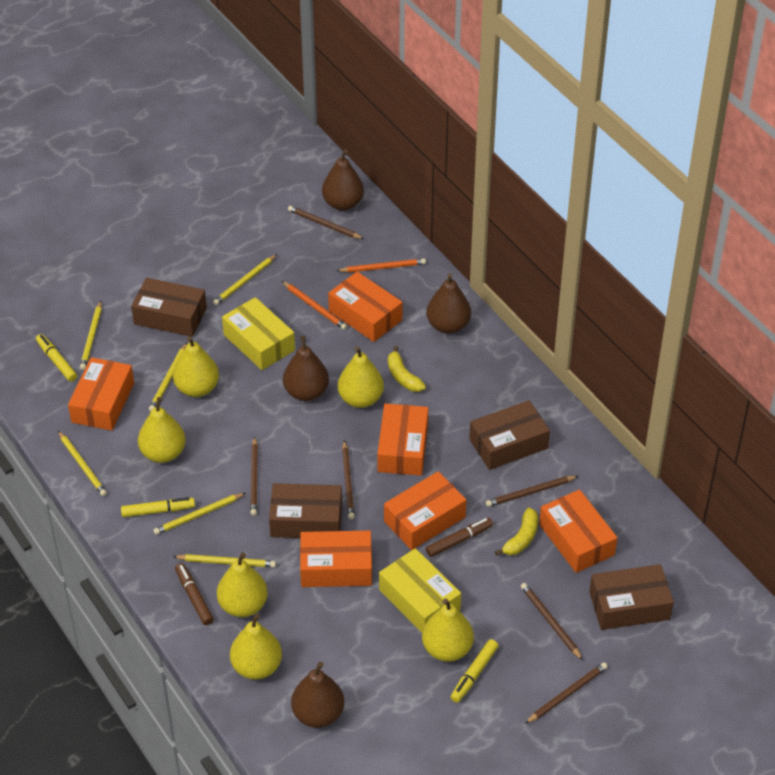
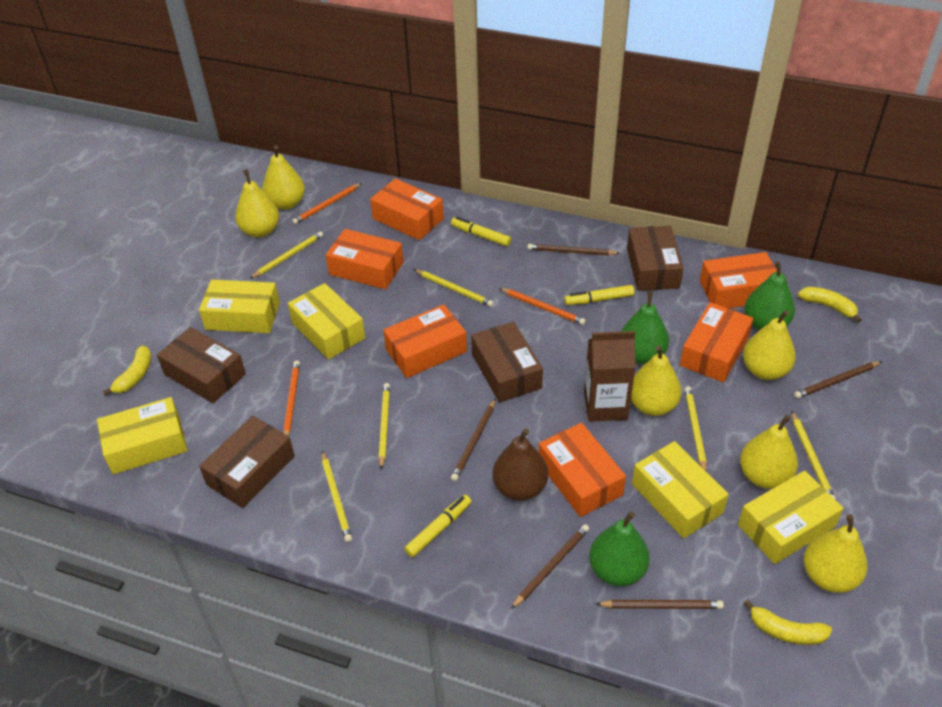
brown carton: none = 0 -> [584,331,636,422] = 1
brown marker: [175,563,214,625] [426,518,493,557] = 2 -> none = 0
brown pear: [283,335,329,401] [291,662,344,728] [322,149,364,211] [426,273,471,334] = 4 -> [492,428,548,501] = 1
brown pencil: [250,437,258,516] [288,206,364,239] [342,440,355,519] [486,476,578,507] [521,583,583,660] [525,662,608,724] = 6 -> [451,398,496,481] [511,524,589,609] [527,244,620,255] [596,600,724,609] [794,361,882,398] = 5
green pear: none = 0 -> [589,511,650,586] [621,291,669,364] [744,261,795,330] = 3
orange pencil: [282,281,347,330] [337,259,426,272] = 2 -> [283,360,300,436] [292,183,362,224] [499,288,586,325] = 3
yellow banana: [388,346,426,392] [495,508,538,556] = 2 -> [103,346,152,396] [744,600,832,645] [798,287,862,323] = 3
yellow box: [222,297,295,370] [379,548,461,632] = 2 -> [97,397,188,474] [199,280,280,333] [288,283,365,359] [632,441,729,538] [738,471,844,564] = 5

